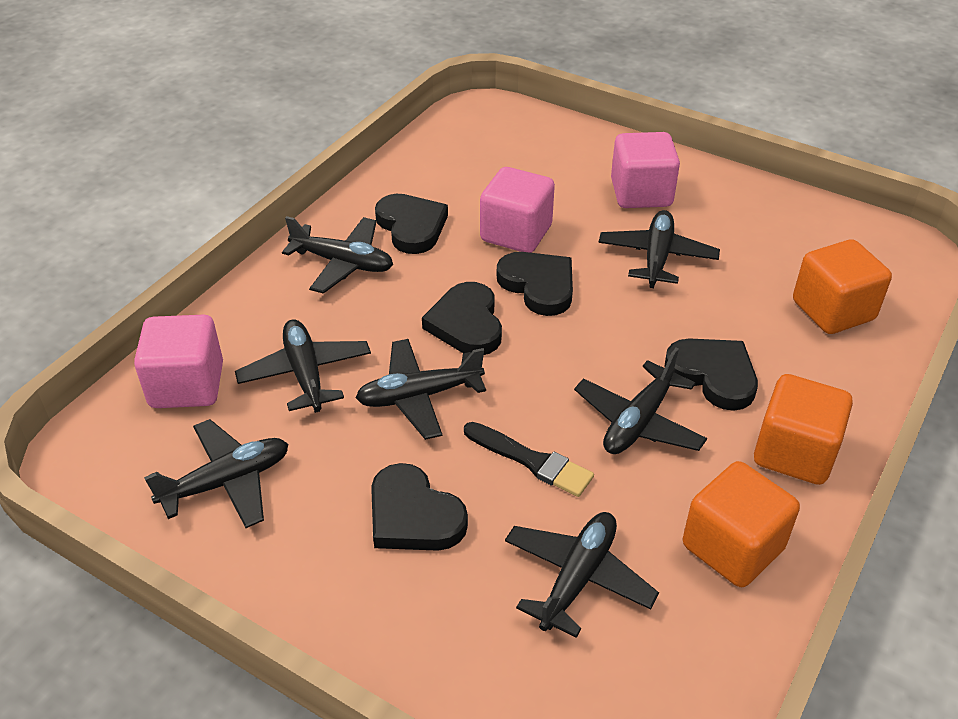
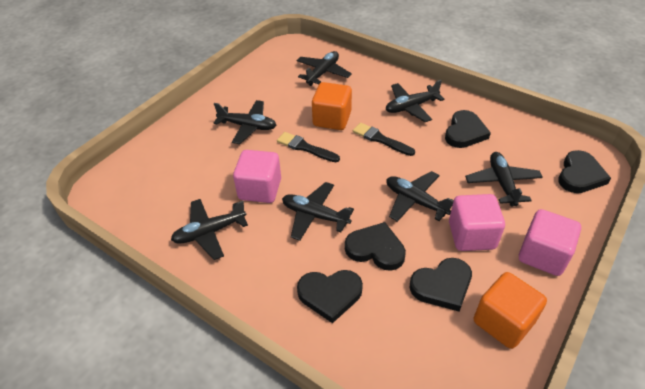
black brush: [464,422,594,497] = 1 -> [277,132,340,162] [353,123,415,156] = 2
orange cube: [683,461,800,587] [754,374,853,485] [793,240,892,334] = 3 -> [312,82,352,130] [474,272,547,349] = 2

